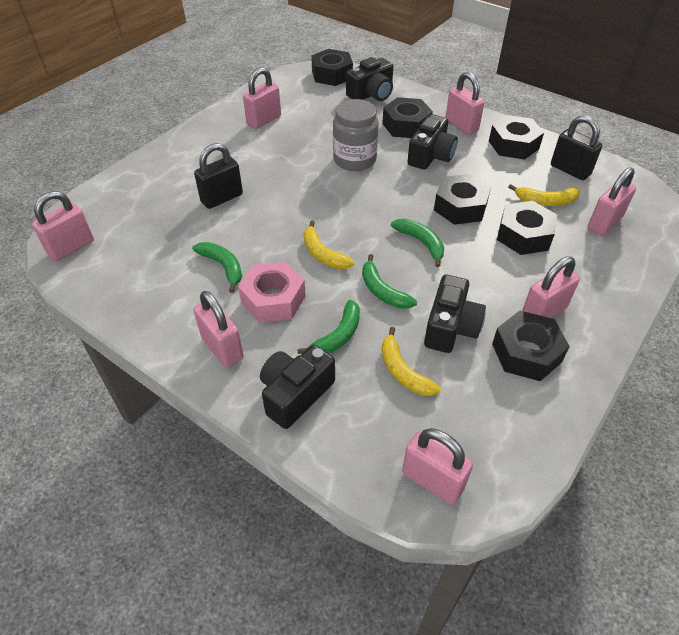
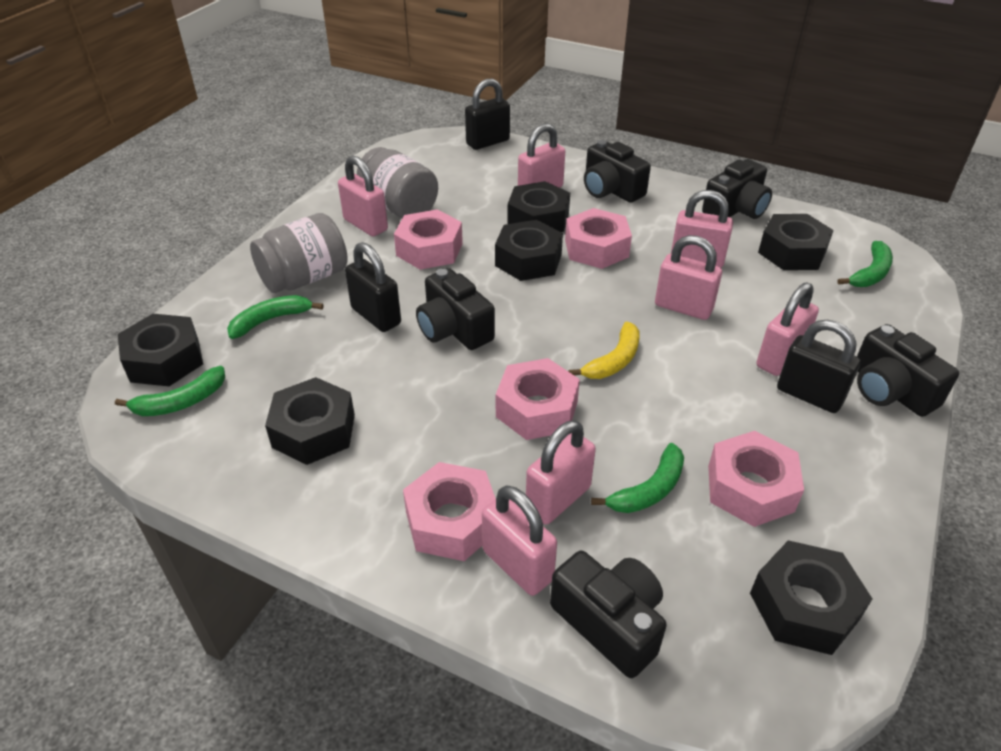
black camera: [260,345,335,429] [346,57,393,101] [407,114,458,170] [424,275,486,353] = 4 -> [416,268,495,350] [550,551,666,678] [584,140,651,203] [702,159,772,219] [857,324,959,417] = 5
black padlock: [194,143,243,209] [551,115,603,180] = 2 -> [345,242,401,332] [465,79,510,150] [777,320,861,413] = 3
grey jar: [333,99,379,171] = 1 -> [250,213,348,293] [357,147,438,219] = 2
pink nut: [238,262,305,323] = 1 -> [394,209,463,270] [403,462,496,561] [496,358,580,440] [565,208,632,269] [708,431,804,527] = 5
yellow banana: [304,220,355,269] [382,327,441,396] [508,184,580,206] = 3 -> [568,322,640,379] = 1

